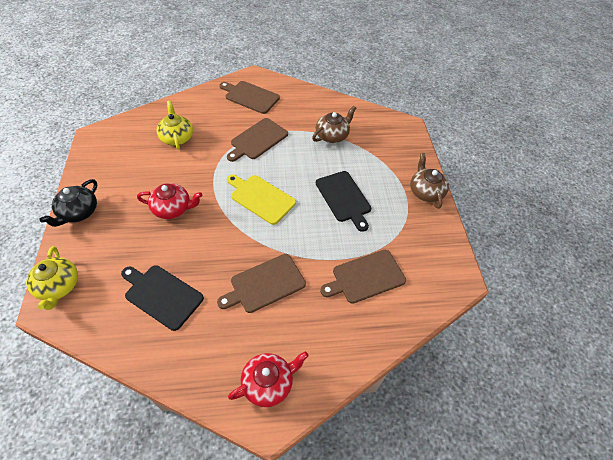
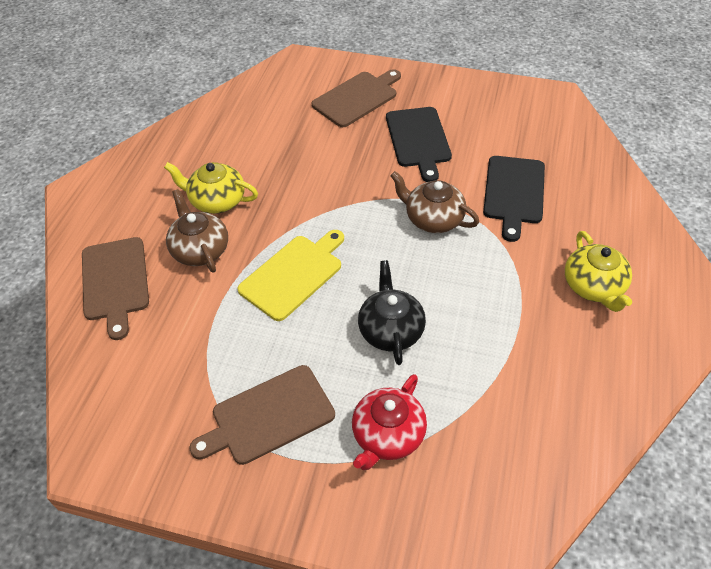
brown cutting board: [217,254,306,313] [220,81,280,114] [227,118,288,162] [320,250,406,304] = 4 -> [82,237,149,340] [189,365,335,465] [312,69,401,127] = 3
red teapot: [137,183,202,219] [228,351,309,407] = 2 -> [352,374,427,470] = 1

